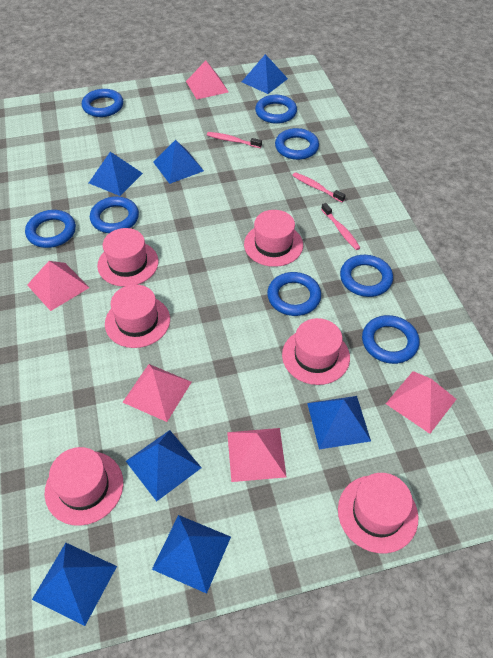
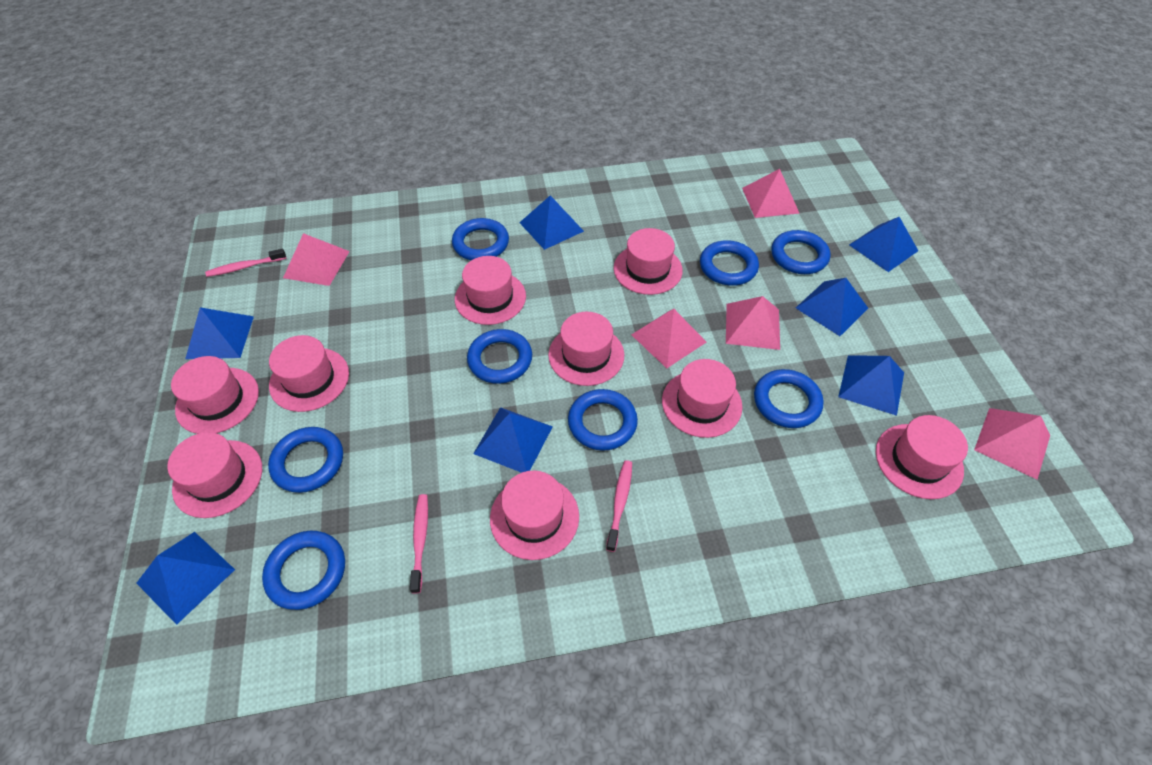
pink hat: [45,447,123,526] [97,228,159,287] [105,284,170,348] [244,210,303,267] [282,318,350,385] [338,473,418,553] = 6 -> [167,432,262,518] [171,356,259,434] [269,335,349,412] [455,256,526,325] [490,471,579,560] [548,312,624,386] [614,228,683,295] [662,359,742,438] [876,415,968,499] = 9

